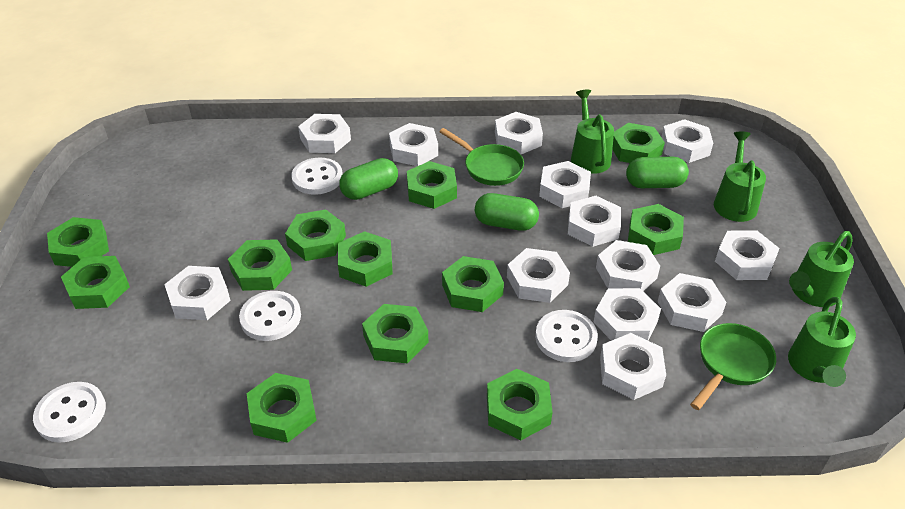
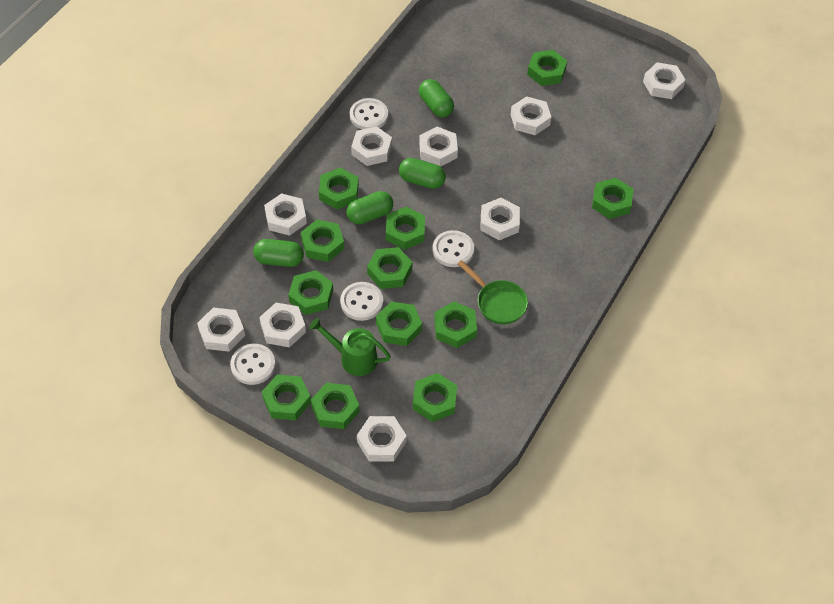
green capsule: [339,158,398,200] [475,193,539,231] [626,157,689,188] = 3 -> [253,239,304,267] [346,191,393,225] [399,158,446,189] [419,79,454,117] = 4
green pan: [439,128,524,186] [690,323,776,410] = 2 -> [458,260,528,324] = 1
green watering can: [571,89,614,174] [714,131,766,222] [788,297,856,387] [789,231,854,307] = 4 -> [309,318,391,376] = 1
white nut: [164,266,231,320] [298,114,351,153] [389,123,438,166] [495,112,543,154] [507,248,570,303] [539,161,591,208] [568,196,621,247] [594,288,661,341] [596,240,660,291] [600,333,666,400] [658,273,726,332] [661,119,713,163] [715,230,780,280] = 13 -> [197,308,245,352] [259,303,306,347] [264,193,307,236] [351,126,392,166] [357,416,407,462] [419,127,458,167] [480,198,520,240] [510,96,551,135] [643,63,686,99] = 9

